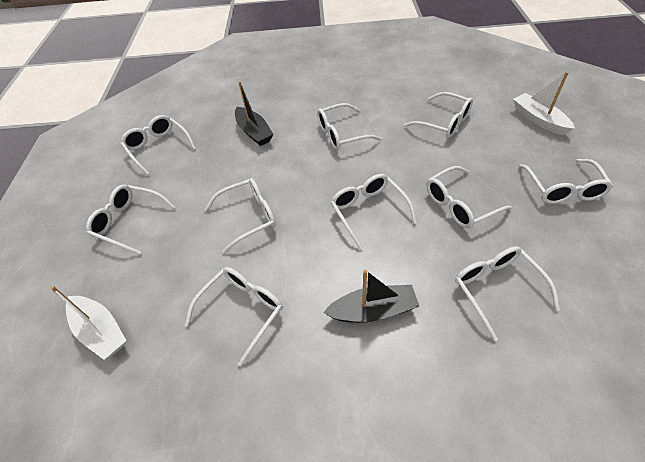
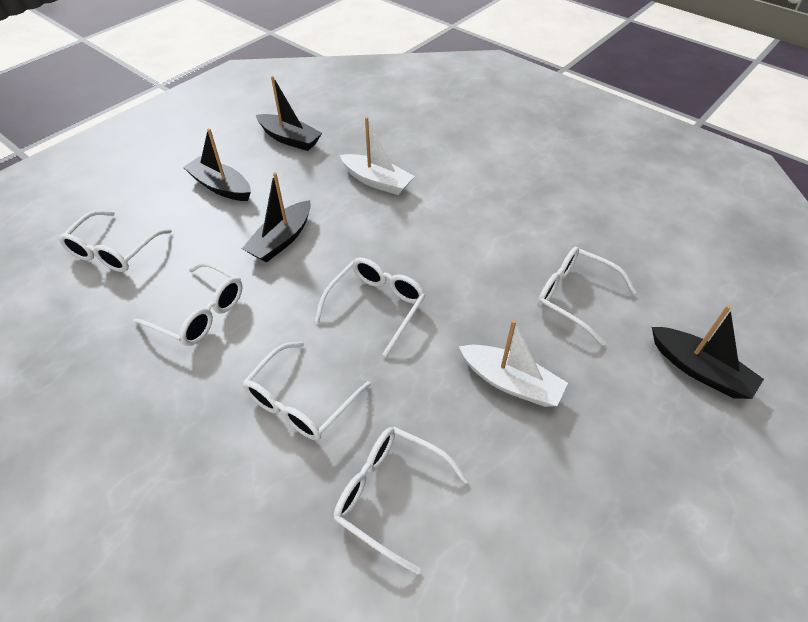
black boat: [235,81,274,146] [323,270,419,323] = 2 -> [183,128,251,201] [242,172,311,263] [256,76,322,151] [652,305,764,399] = 4
white glasses: [86,185,176,255] [120,115,196,175] [185,267,283,366] [205,178,276,253] [317,103,382,150] [330,174,417,249] [404,92,473,138] [427,166,512,228] [455,246,560,341] [519,159,613,204] = 10 -> [59,211,172,272] [133,262,242,346] [243,342,371,440] [315,258,426,357] [334,427,468,575] [537,247,637,346] = 6

